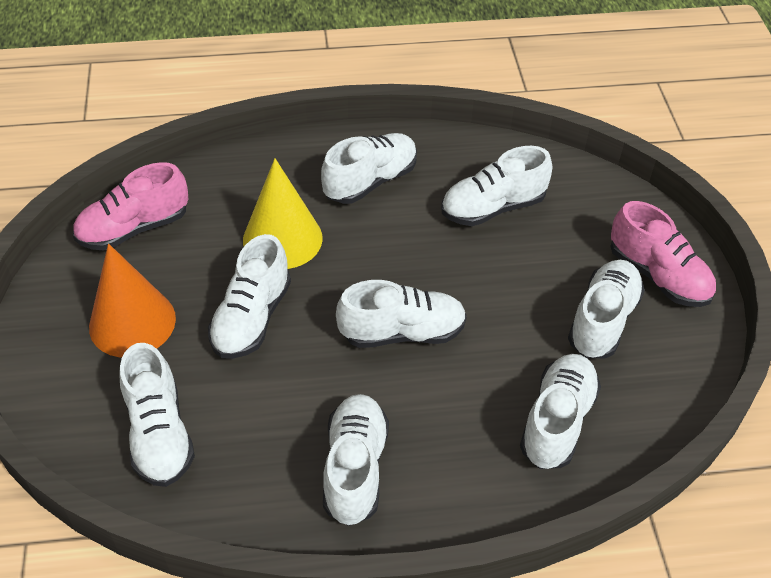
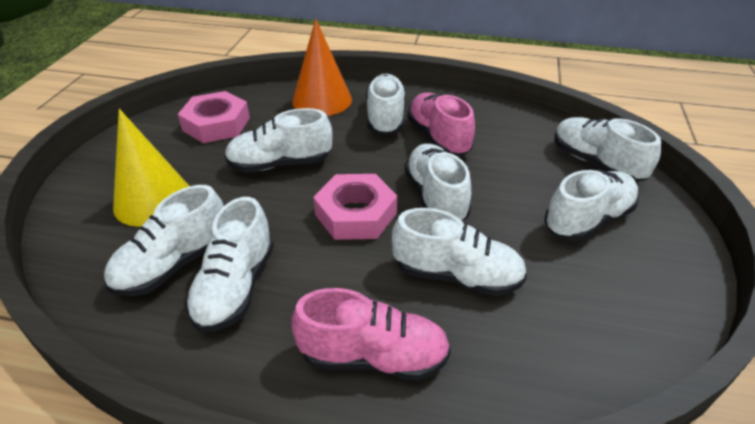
pink nut: none = 0 -> [178,91,250,143] [313,174,397,240] = 2

